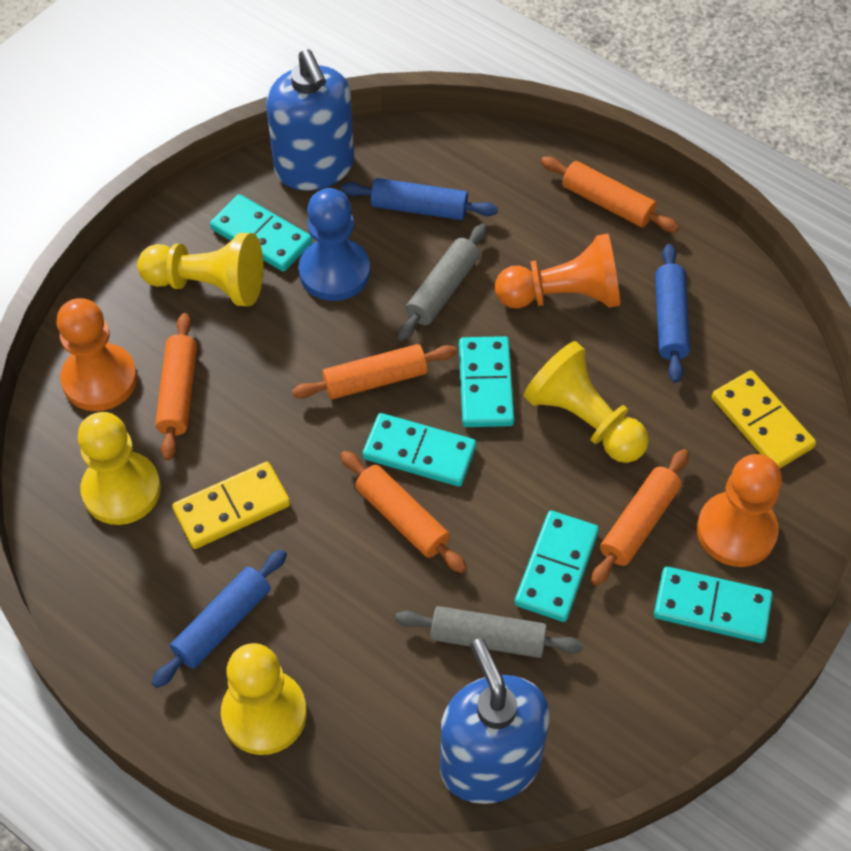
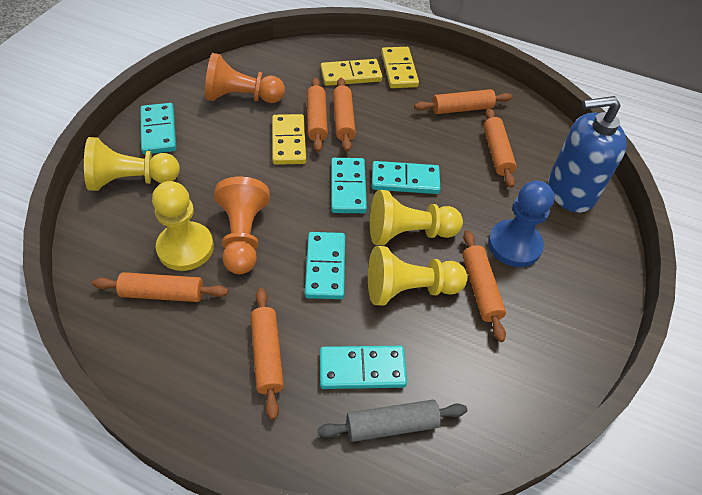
blue rolling pin: [152,549,287,688] [341,178,498,220] [655,244,690,383] = 3 -> none = 0
blue soap dispenser: [266,49,354,191] [440,638,550,804] = 2 -> [548,96,627,213] = 1
grey rolling pin: [395,606,583,658] [397,224,487,341] = 2 -> [318,400,467,442] = 1
orange pawn: [57,298,137,411] [495,234,620,309] [697,454,782,567] = 3 -> [205,53,285,103] [214,177,270,274] = 2
orange rolling pin: [155,313,197,460] [292,344,457,399] [340,451,467,573] [541,157,679,232] [591,449,689,586] = 5 -> [92,272,228,302] [250,288,284,420] [307,78,328,152] [333,78,356,152] [414,89,512,114] [462,230,506,342] [483,108,517,188] = 7
yellow domino: [172,462,290,549] [712,370,816,468] = 2 -> [272,114,306,165] [321,59,383,86] [381,47,419,88] = 3

